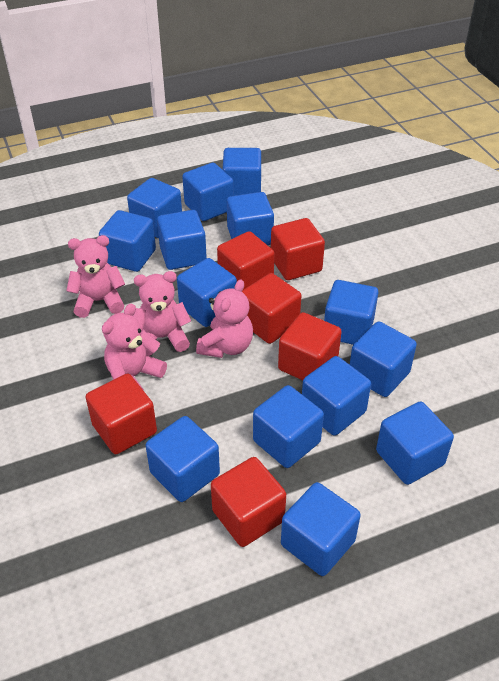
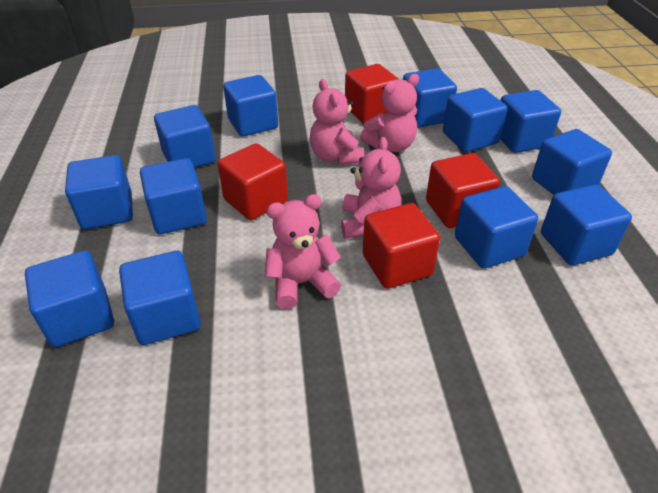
blue cube: [99,210,156,272] [127,178,182,238] [146,416,220,502] [157,210,207,270] [177,258,237,327] [182,163,234,221] [223,148,261,196] [227,192,274,245] [253,385,324,468] [281,482,361,576] [302,356,371,436] [324,280,379,345] [350,321,417,397] [376,402,454,485] = 14 -> [25,250,114,347] [65,155,133,229] [119,251,201,345] [140,158,207,234] [154,105,216,168] [223,75,278,137] [403,68,457,128] [443,88,507,152] [455,186,538,269] [500,90,561,153] [532,129,612,195] [541,185,632,265] = 12
red cube: [85,374,157,454] [211,457,286,547] [217,231,275,290] [242,273,301,344] [271,218,325,280] [278,312,342,380] = 6 -> [217,143,288,220] [345,64,399,124] [363,203,440,289] [426,153,500,228] = 4

